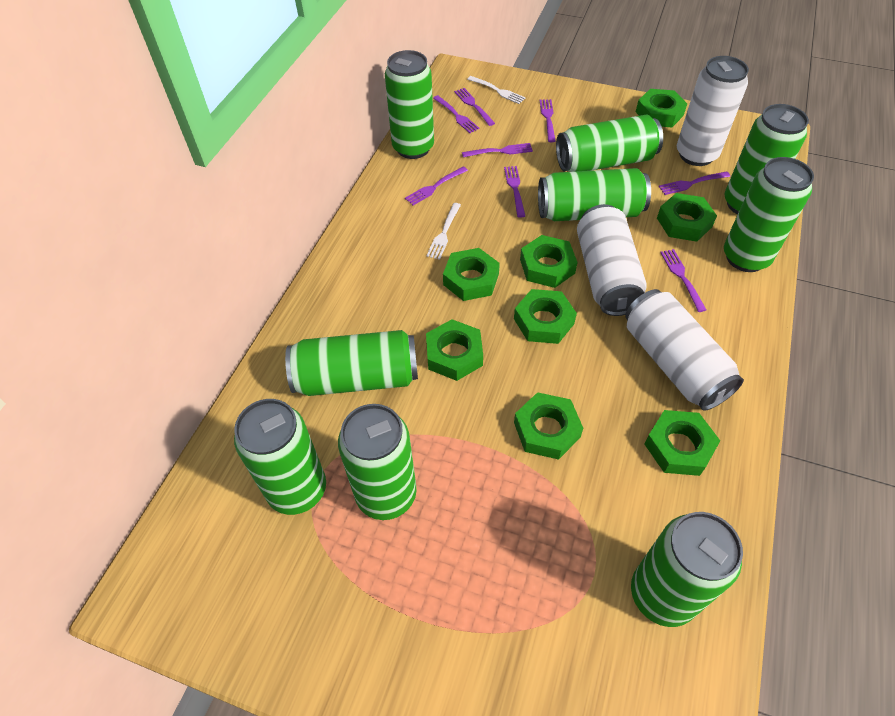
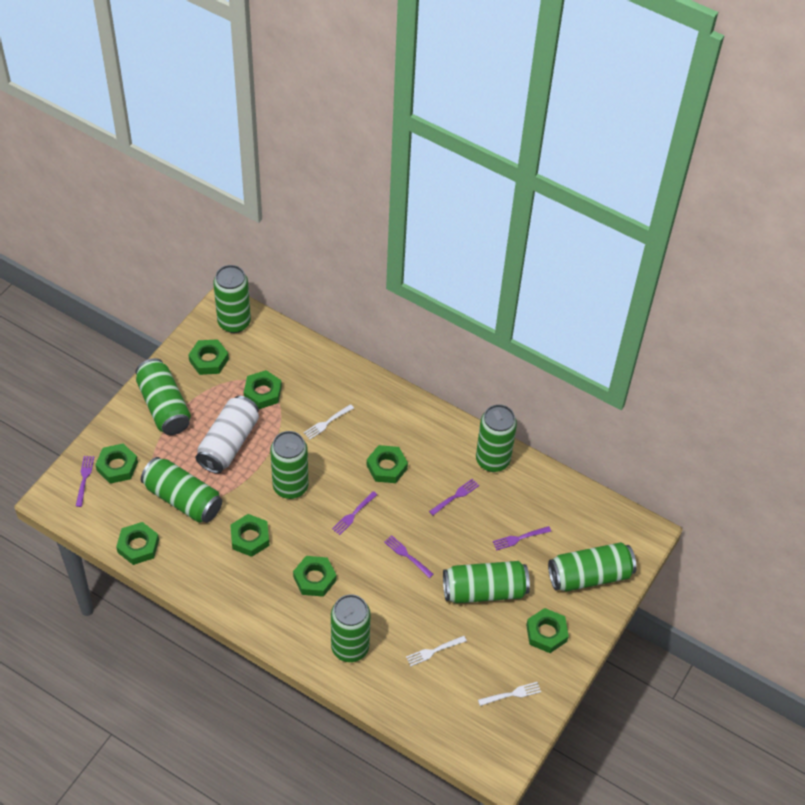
green can: [234,399,326,515] [285,330,418,396] [338,404,416,520] [385,50,434,159] [538,168,651,221] [556,115,663,172] [631,512,743,627] [724,157,814,272] [725,104,809,214] = 9 -> [136,358,191,435] [141,457,222,523] [213,265,251,333] [270,431,309,499] [331,594,371,662] [443,561,530,603] [476,404,517,472] [548,542,636,592] = 8
purple fork: [405,166,468,205] [433,95,480,133] [454,88,495,126] [462,143,533,157] [504,166,525,218] [540,99,556,142] [659,171,730,195] [660,249,706,312] = 8 -> [76,456,94,507] [332,491,377,535] [384,535,434,578] [429,479,479,515] [493,526,551,551] = 5
white can: [577,204,647,316] [625,289,744,411] [677,56,749,166] = 3 -> [196,396,259,474] = 1
white fork: [426,203,461,260] [467,76,526,104] = 2 -> [304,404,354,439] [406,636,467,666] [478,682,541,706] = 3

